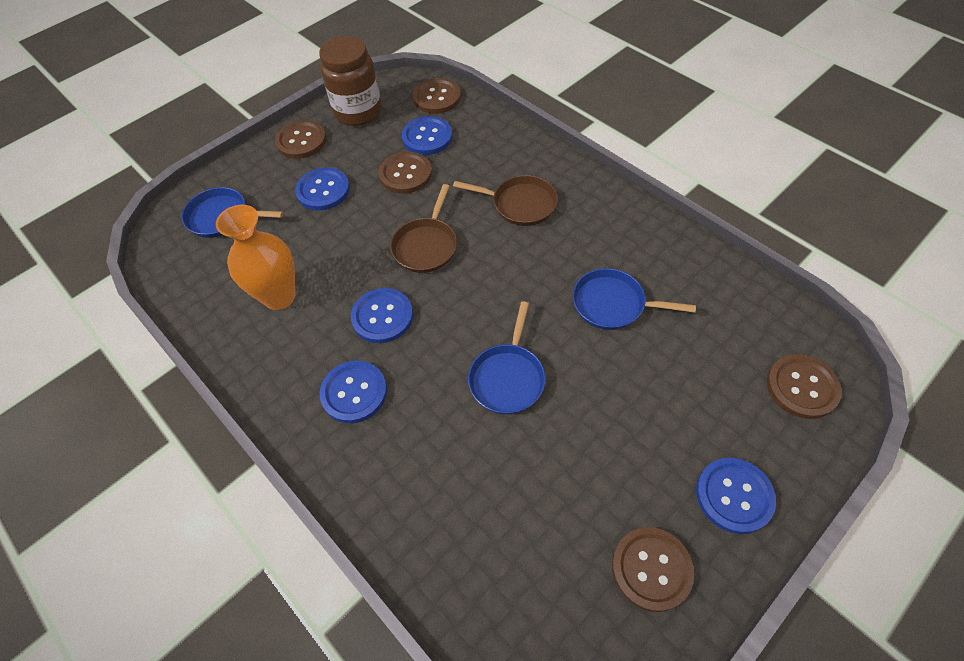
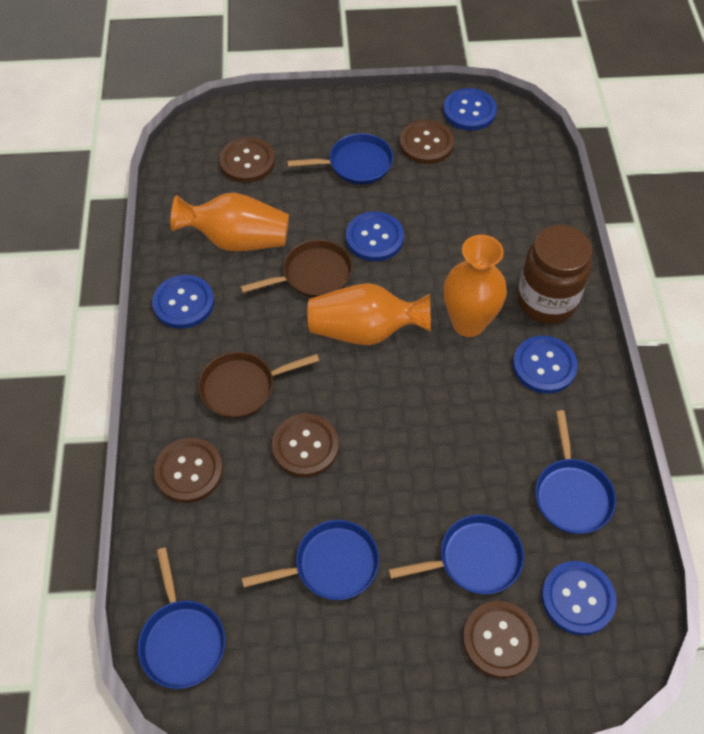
blue pan: [182,187,283,238] [468,301,546,414] [572,268,696,330] = 3 -> [138,548,225,689] [242,520,379,600] [287,133,394,184] [388,514,524,594] [535,410,616,534] = 5
orange vase: [216,205,295,310] = 1 -> [170,193,289,251] [307,283,431,345] [444,235,507,337] = 3

